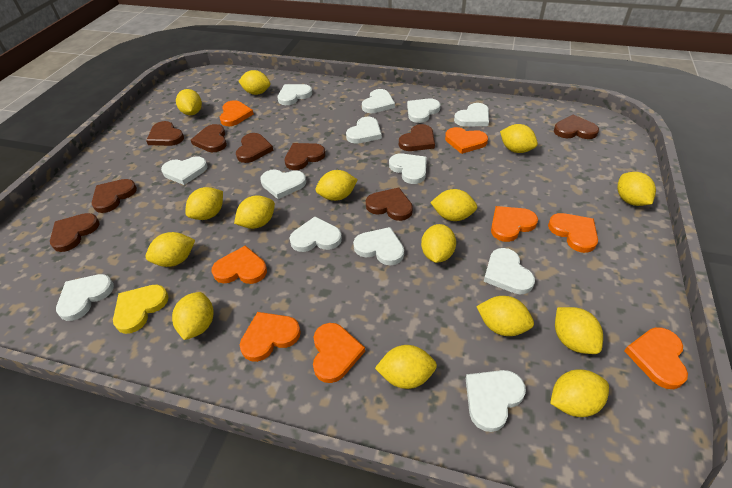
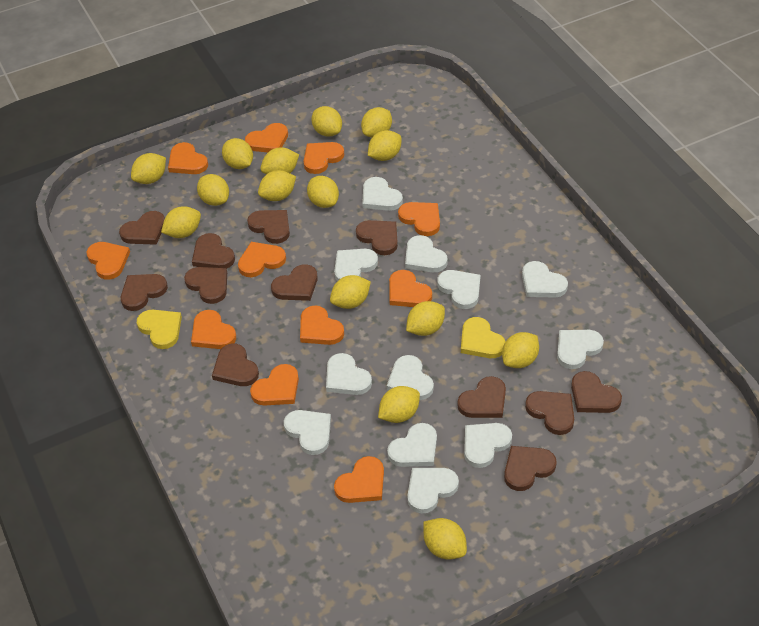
brown heart: [50,213,100,252] [92,179,137,213] [146,121,184,146] [191,124,227,152] [236,133,273,163] [284,143,325,170] [366,188,413,221] [399,124,435,151] [554,115,599,139] = 9 -> [119,211,165,245] [121,274,168,311] [184,267,227,304] [192,233,235,268] [212,344,259,386] [247,210,290,244] [271,264,318,301] [356,220,398,255] [457,376,506,418] [504,446,557,491] [525,391,574,435] [571,371,622,413] = 12
orange heart: [211,246,267,284] [220,100,253,126] [240,312,301,362] [313,323,365,383] [445,127,488,154] [491,206,538,242] [548,213,598,253] [624,327,688,389] = 8 -> [86,242,130,280] [168,142,208,174] [191,310,236,349] [238,242,286,277] [245,123,288,153] [250,364,299,406] [300,305,344,345] [304,142,344,174] [334,456,384,503] [389,270,432,307] [398,202,440,236] = 11
white heart: [56,274,114,321] [161,156,208,185] [260,170,306,199] [278,84,312,105] [289,217,342,252] [346,117,382,144] [353,227,404,265] [362,89,395,113] [389,154,427,184] [407,99,440,123] [454,103,489,127] [466,370,526,432] [484,248,535,295] = 13 -> [284,410,331,455] [326,353,372,395] [334,249,378,281] [362,177,403,211] [387,355,434,400] [387,423,437,467] [405,235,448,272] [407,468,459,513] [437,270,480,309] [464,423,512,468] [522,261,568,298] [557,330,604,369] = 12
yellow heart: [113,285,169,334] = 1 -> [137,310,182,349] [461,317,506,358] = 2

